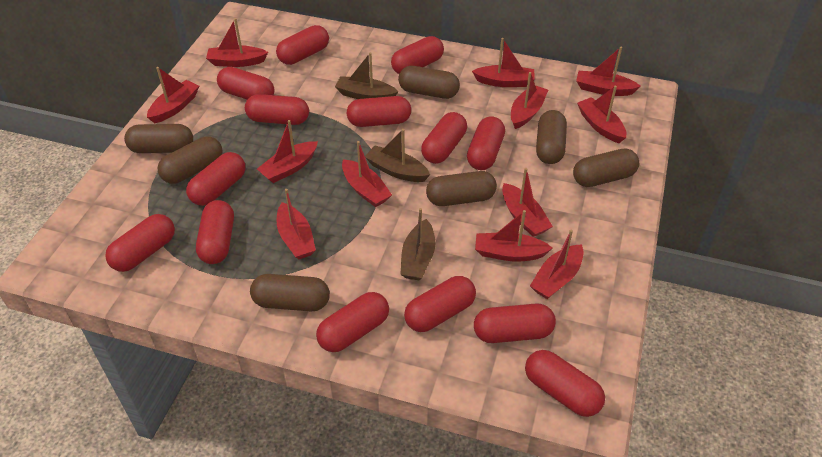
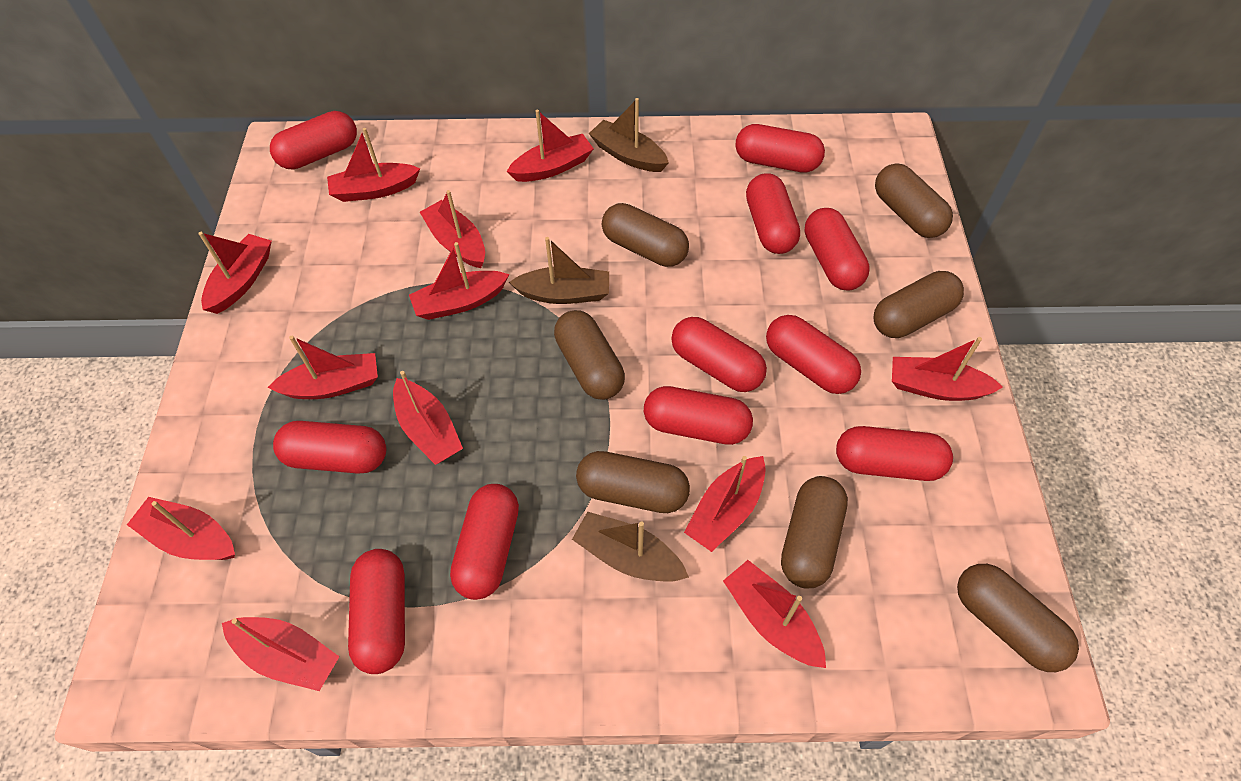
red capsule: [105,214,175,272] [186,152,245,206] [196,200,234,264] [217,67,275,99] [245,94,309,125] [276,25,329,65] [316,292,389,352] [347,96,411,127] [391,36,444,74] [404,276,476,332] [421,112,467,164] [467,116,505,170] [474,304,556,343] [525,350,605,417] = 14 -> [270,111,357,170] [273,421,386,474] [348,549,405,674] [450,484,519,600] [644,386,753,445] [671,317,767,392] [735,124,825,173] [746,173,800,254] [766,315,861,394] [805,208,870,291] [836,426,953,481] = 11

